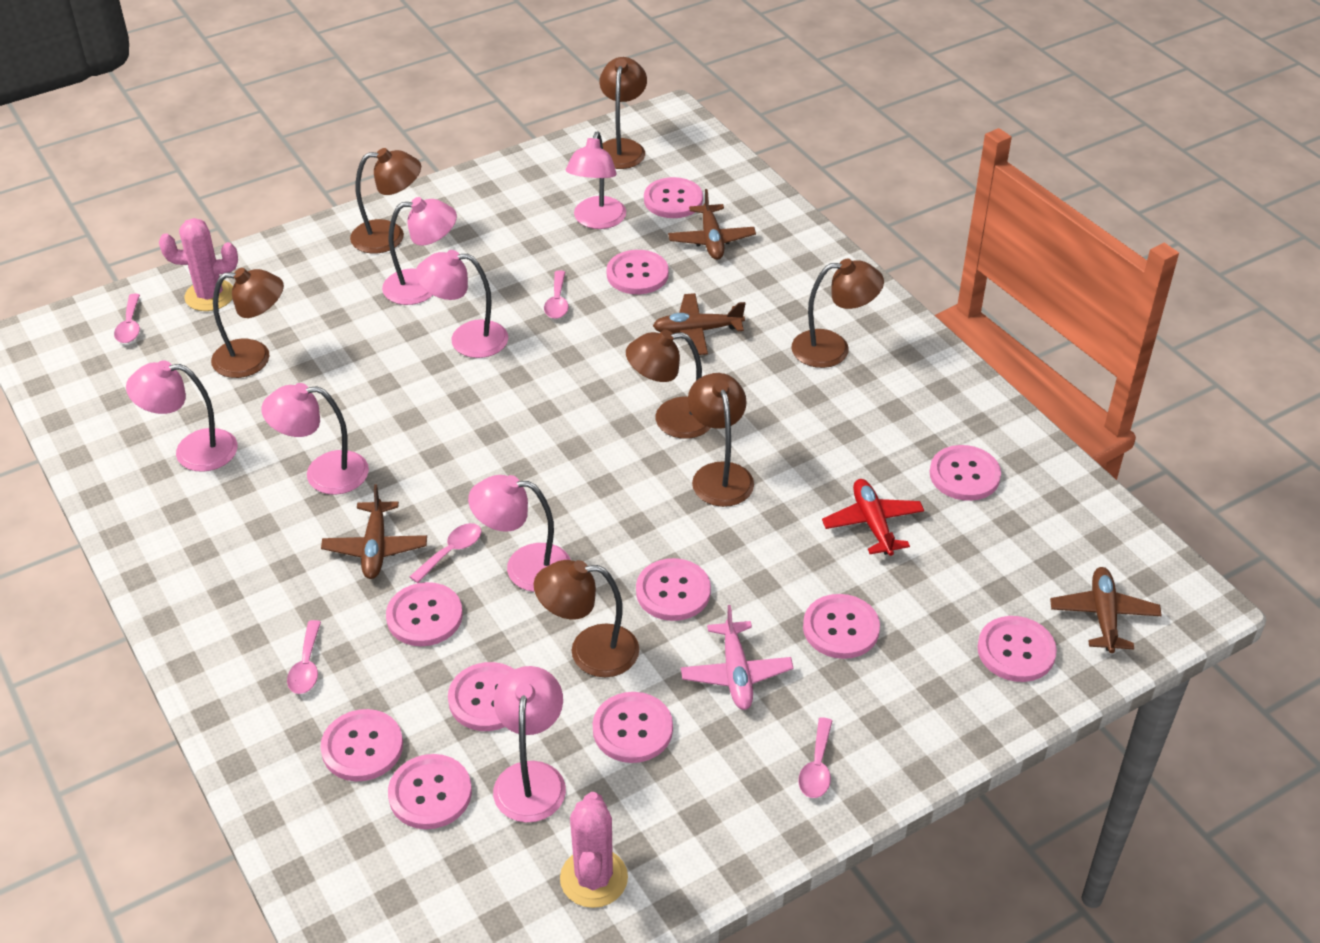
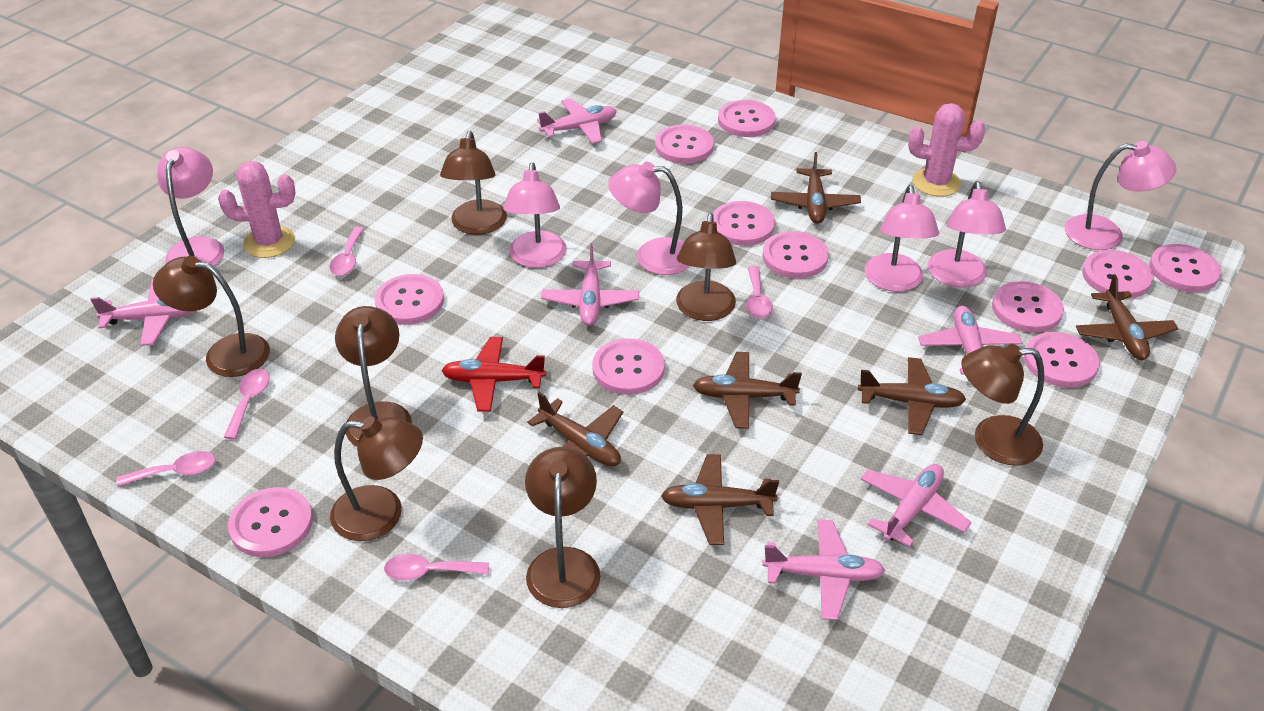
brown plane: [321,484,427,579] [653,293,745,355] [668,189,756,260] [1050,567,1162,653] = 4 -> [527,392,623,467] [661,454,779,545] [693,352,802,429] [771,152,861,224] [858,357,966,435] [1076,274,1178,360] = 6
pink lamp: [126,360,238,472] [261,383,369,495] [382,197,457,305] [415,250,508,358] [468,475,571,592] [493,666,566,822] [566,132,626,229] = 7 -> [157,147,225,266] [503,162,567,268] [608,162,690,275] [865,185,939,292] [928,181,1006,288] [1065,141,1177,250] = 6
pink plane: [681,605,794,710] = 1 -> [90,279,196,346] [537,98,617,144] [541,243,639,326] [762,519,885,620] [861,464,971,547] [918,306,1022,375] = 6

